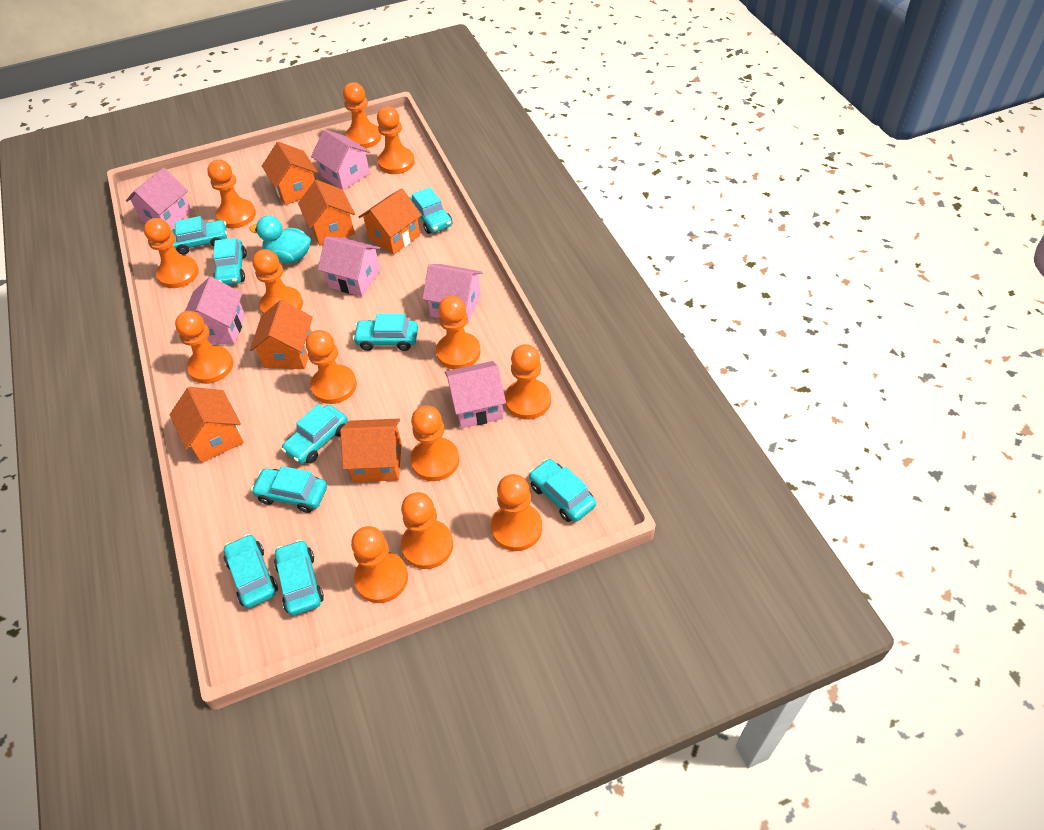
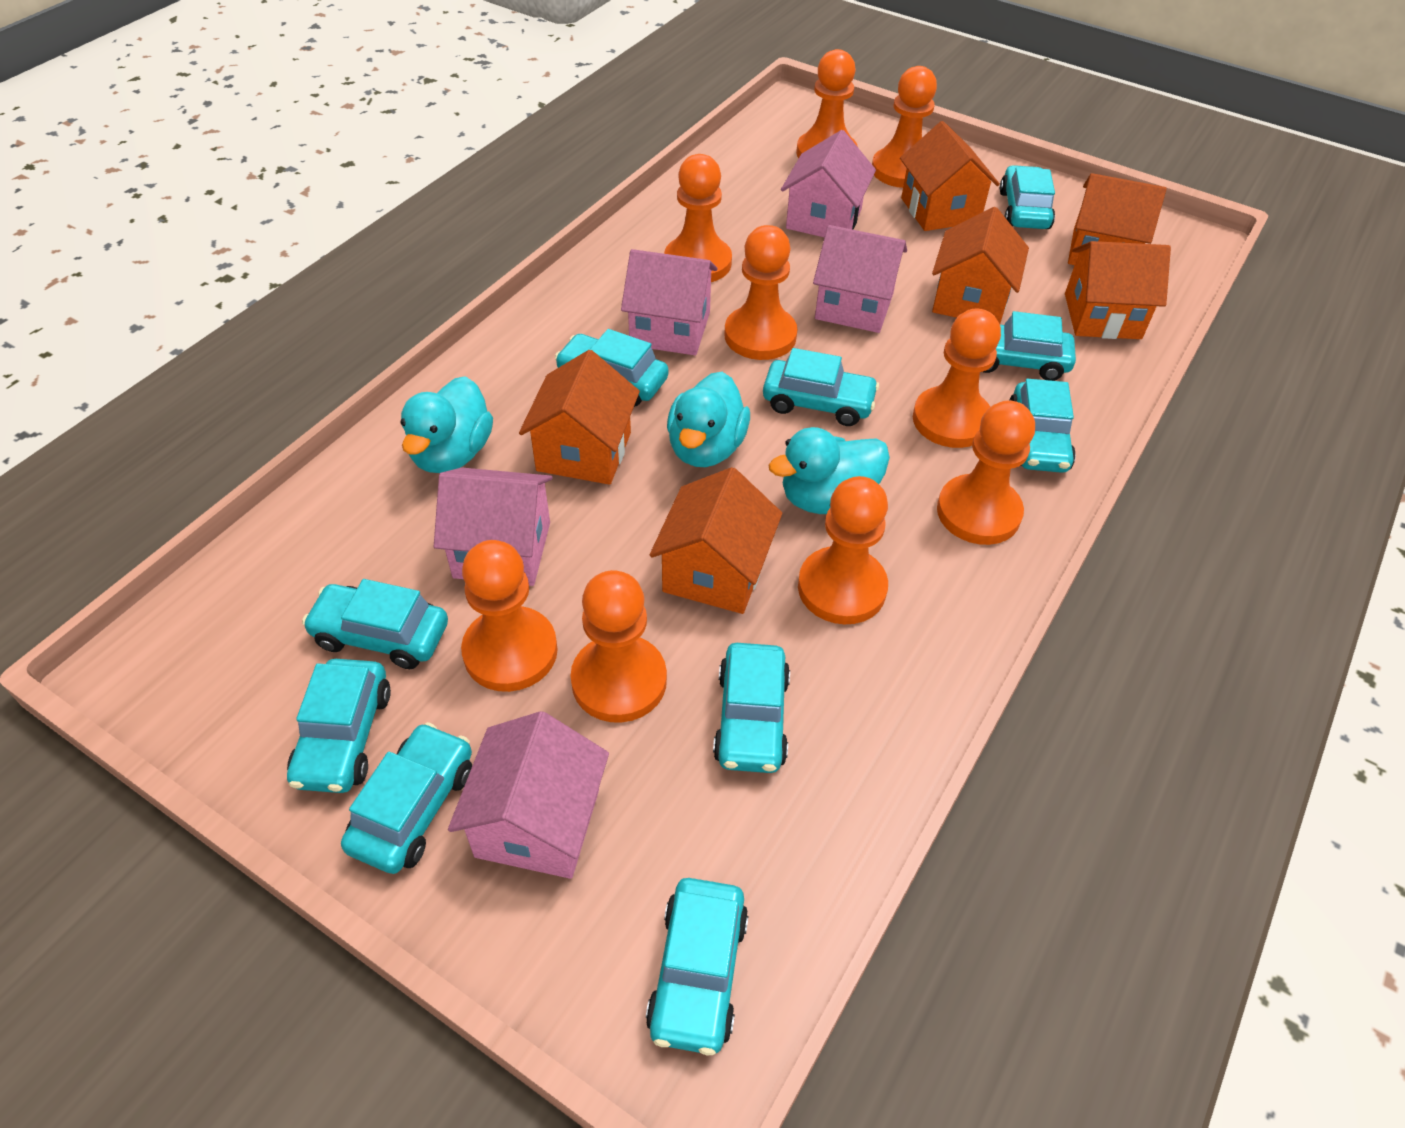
orange pawn: [144,218,199,288] [175,311,233,384] [207,160,256,228] [252,249,303,314] [306,330,357,404] [343,82,381,149] [351,526,408,603] [377,107,415,174] [401,492,453,569] [410,406,459,481] [436,296,480,369] [491,474,542,551] [505,344,551,420] = 13 -> [461,540,558,692] [571,570,667,723] [664,154,732,282] [724,225,798,360] [796,49,858,158] [798,476,888,625] [872,66,937,188] [913,309,1001,448] [937,400,1035,545] = 9
pink house: [126,168,192,229] [185,277,245,344] [311,129,370,190] [318,237,380,297] [422,264,483,324] [445,361,506,428] = 6 -> [434,468,553,586] [448,711,609,879] [621,249,718,355] [781,130,876,237] [813,225,907,333] = 5
turquoise car: [171,216,227,254] [213,238,247,285] [224,534,278,608] [251,466,327,513] [274,539,324,616] [281,404,348,464] [353,313,418,351] [410,187,452,234] [529,459,596,522] = 9 -> [287,659,391,793] [302,579,448,669] [341,722,472,874] [555,329,669,407] [646,878,749,1055] [713,643,790,773] [763,348,879,426] [983,311,1076,381] [1000,165,1055,229] [1009,379,1076,473] = 10
turquoise duck: [249,216,311,263] = 1 -> [400,376,493,473] [667,372,750,467] [769,427,890,514] = 3

